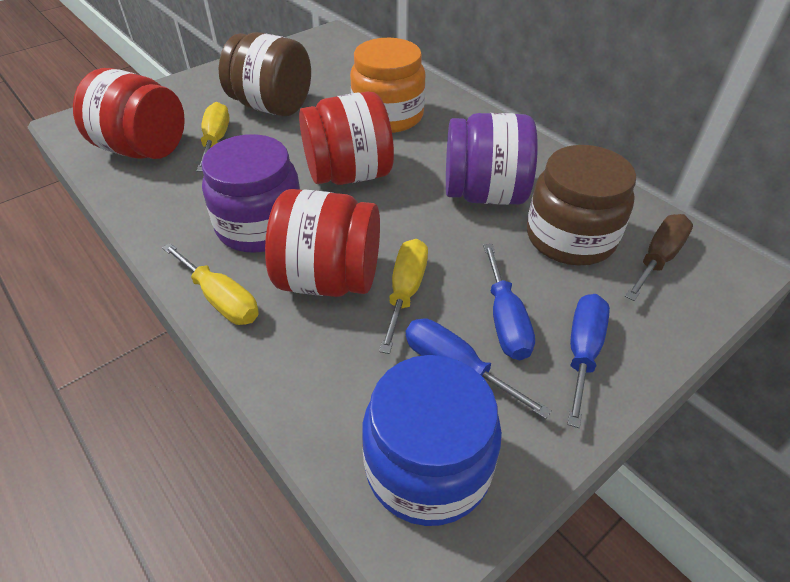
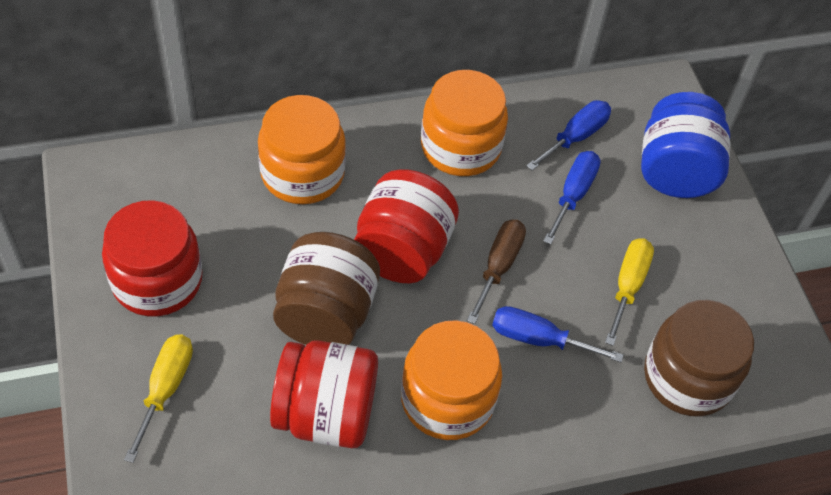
orange jar: [350,38,426,133] = 1 -> [258,95,346,204] [401,320,502,440] [421,70,508,176] = 3
purple jar: [201,134,301,253] [446,113,538,205] = 2 -> none = 0
yellow screwdriver: [162,243,259,325] [197,102,230,172] [379,239,428,354] = 3 -> [124,335,193,463] [605,238,654,346] = 2

